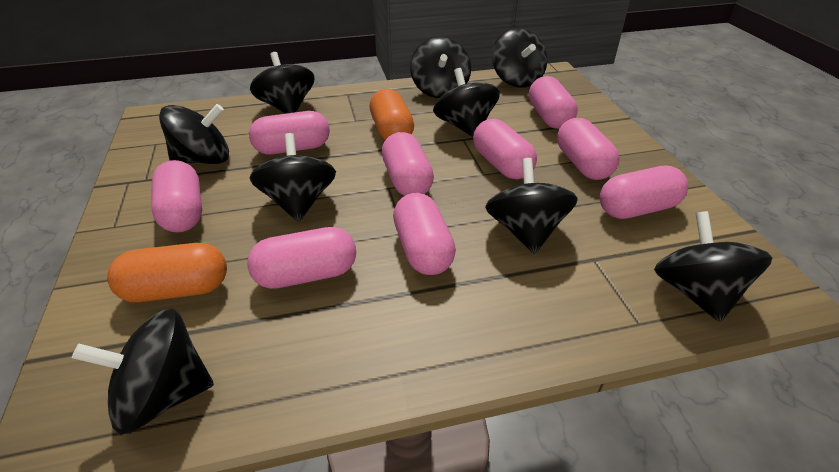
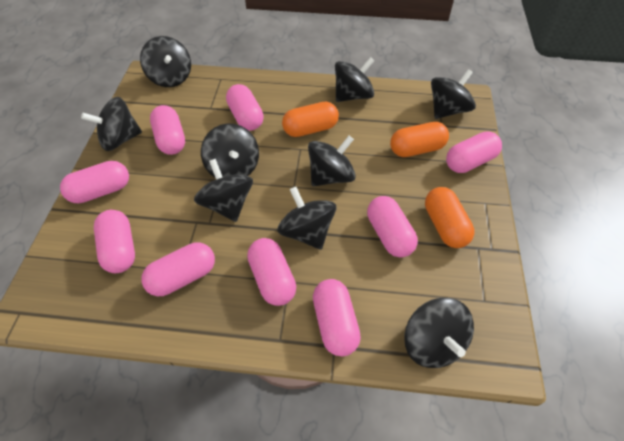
orange capsule: [107,243,227,302] [370,89,414,140] = 2 -> [282,102,339,137] [390,122,449,157] [425,187,474,248] = 3

